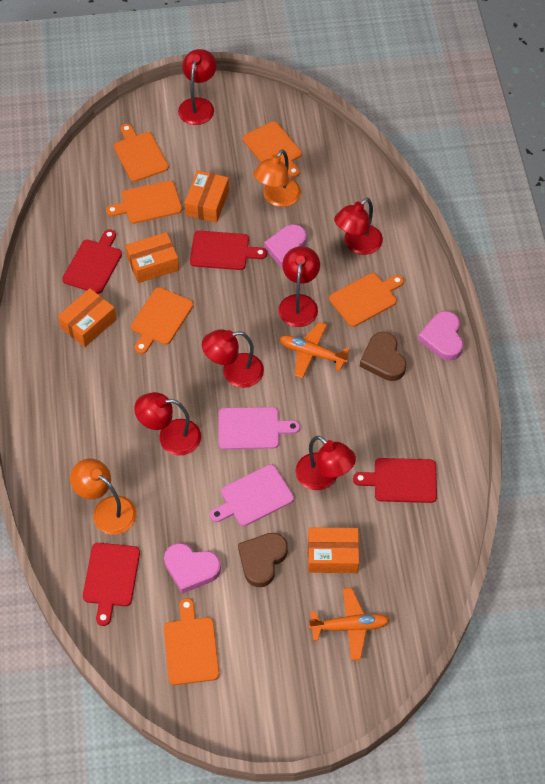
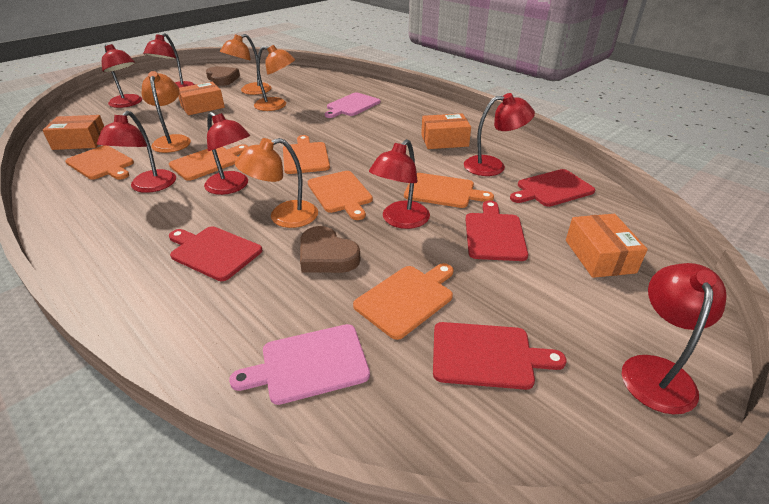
orange lamp: [70,459,136,535] [253,149,301,207] = 2 -> [141,71,191,153] [220,34,271,95] [235,138,318,228] [254,45,295,111] = 4
orange plane: [279,322,350,378] [309,588,390,661] = 2 -> none = 0
pink heart: [164,543,221,593] [264,224,307,268] [418,311,463,361] = 3 -> none = 0
red lamp: [134,392,201,456] [178,49,217,125] [202,329,264,388] [278,246,320,327] [295,436,356,490] [334,198,383,255] = 6 -> [97,111,176,193] [102,44,142,108] [143,33,195,88] [204,112,250,195] [369,139,430,229] [464,93,535,176] [622,263,727,415] = 7

